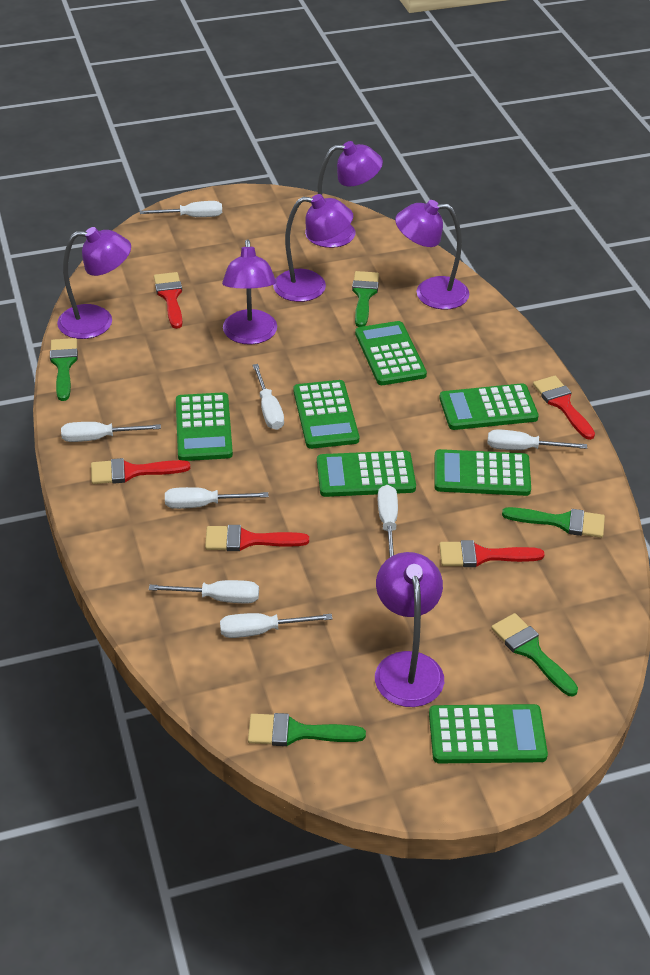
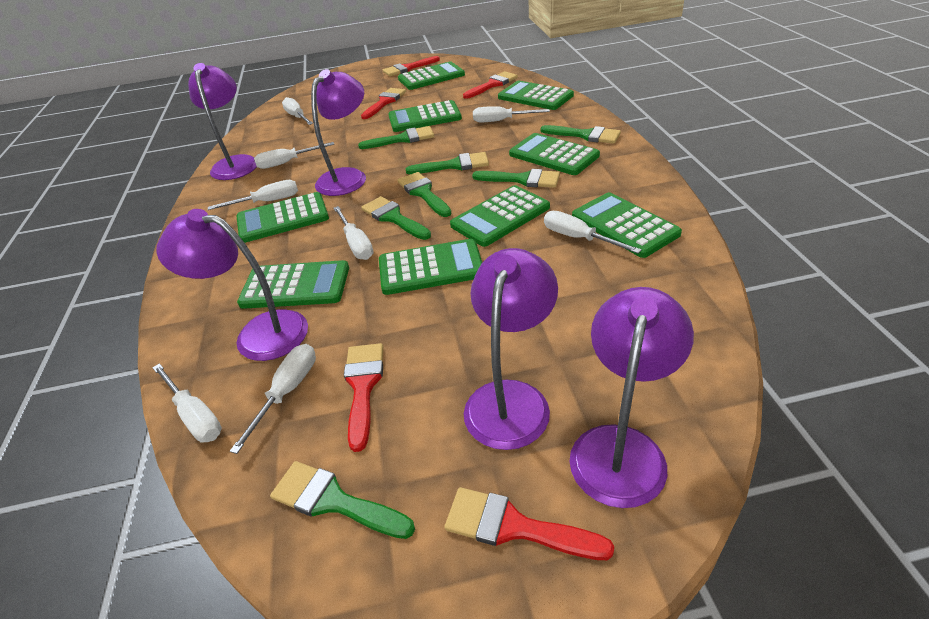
green brush: [50,338,78,401] [248,713,366,746] [352,271,379,327] [491,613,578,696] [502,507,605,538] = 5 -> [270,461,415,539] [358,126,434,149] [361,196,431,240] [398,172,452,217] [406,152,489,174] [472,169,560,188] [541,125,621,144] = 7
green calculator: [176,392,233,461] [293,380,359,449] [317,450,416,497] [355,321,427,385] [429,704,548,763] [434,449,531,496] [439,383,539,430] = 7 -> [236,192,329,243] [237,260,349,309] [379,239,482,295] [388,100,462,132] [398,61,465,90] [450,185,550,247] [498,81,574,110] [509,133,600,175] [572,192,682,258] = 9
purple lamp: [57,227,131,339] [222,239,277,345] [273,194,353,302] [305,141,383,248] [375,552,444,707] [395,200,469,310] = 6 -> [156,209,308,361] [188,63,257,180] [311,69,366,196] [464,248,558,450] [569,287,694,508] = 5

